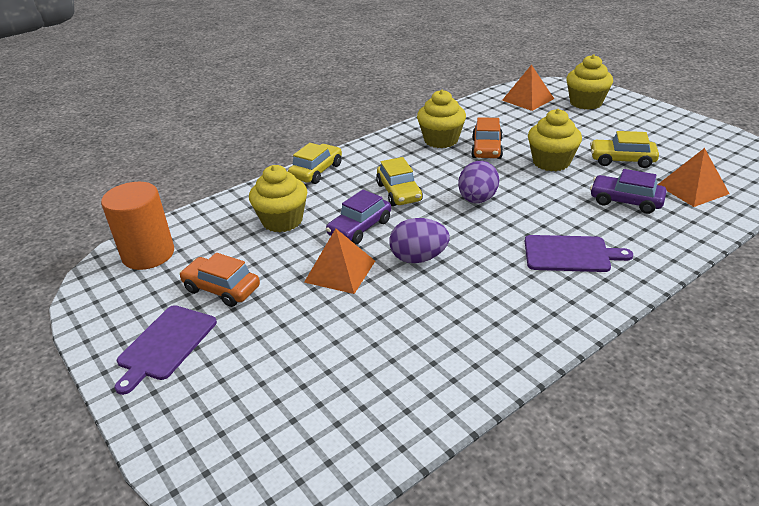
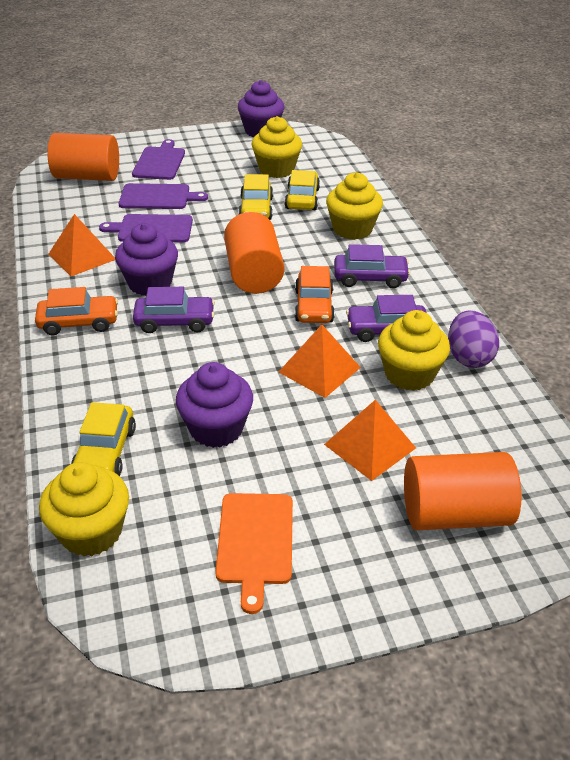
orange cutting board: none = 0 -> [216,493,293,614] = 1
orange cylinder: [101,182,174,270] = 1 -> [47,133,119,181] [224,212,284,294] [404,452,522,530] = 3
purple car: [326,190,391,244] [590,169,667,214] = 2 -> [133,287,215,333] [334,244,410,288] [346,295,426,342] = 3
purple cupcake: none = 0 -> [115,223,178,295] [176,362,253,448] [238,80,285,137] = 3
purple cutting board: [114,305,217,395] [525,235,633,272] = 2 -> [99,214,193,243] [119,183,208,209] [132,139,185,180] = 3
purple egg: [389,218,450,263] [458,161,499,203] = 2 -> [448,310,499,368] = 1

